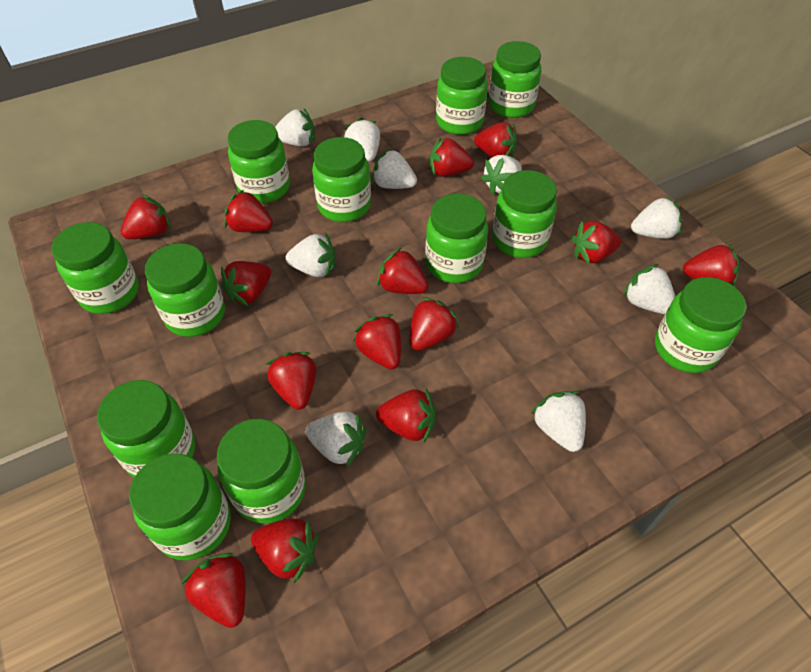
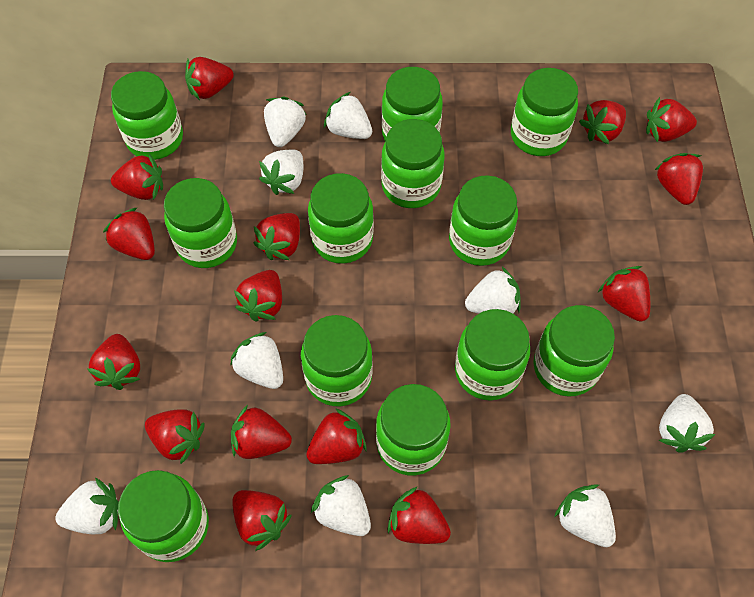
red strawberry: [121,195,170,239] [181,553,246,628] [221,261,271,306] [224,190,273,232] [251,519,318,583] [267,352,316,410] [353,314,401,369] [376,388,435,443] [377,247,429,294] [410,297,459,351] [430,137,474,177] [474,122,517,157] [572,221,621,264] [683,244,740,286] = 14 -> [87,334,140,390] [103,207,155,260] [111,153,163,200] [145,409,205,464] [185,57,234,100] [231,405,292,459] [232,490,292,551] [234,270,282,322] [253,213,300,260] [306,408,367,464] [387,486,451,544] [579,100,626,144] [598,266,650,322] [646,97,697,142] [655,153,703,205] = 15

